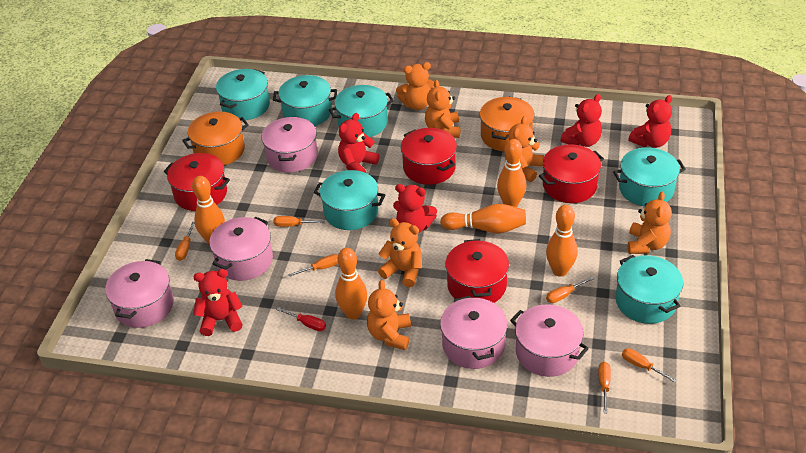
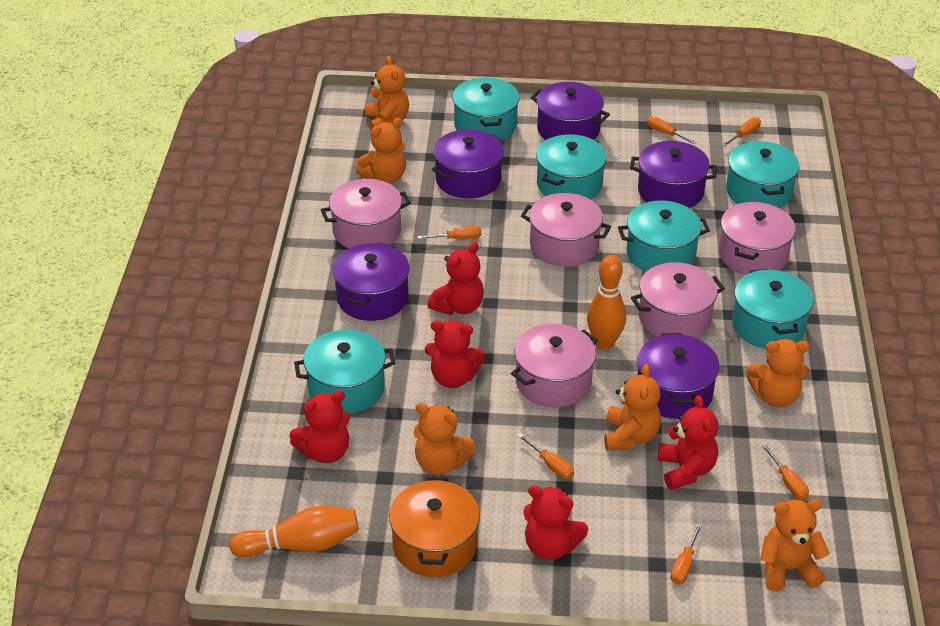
orange bowling pin: [192,176,225,245] [335,248,367,319] [440,204,526,233] [497,139,526,207] [546,205,578,277] = 5 -> [229,506,359,557] [587,255,626,350] = 2
orange pot: [182,112,249,165] [480,97,535,151] = 2 -> [389,478,480,577] = 1
purple pot: none = 0 -> [333,242,410,321] [432,129,505,199] [531,82,610,140] [630,141,717,208] [637,333,720,419] = 5
red pot: [164,153,230,211] [401,128,457,185] [445,239,509,303] [539,144,604,203] = 4 -> none = 0
red screwdriver: [276,307,326,331] = 1 -> none = 0

